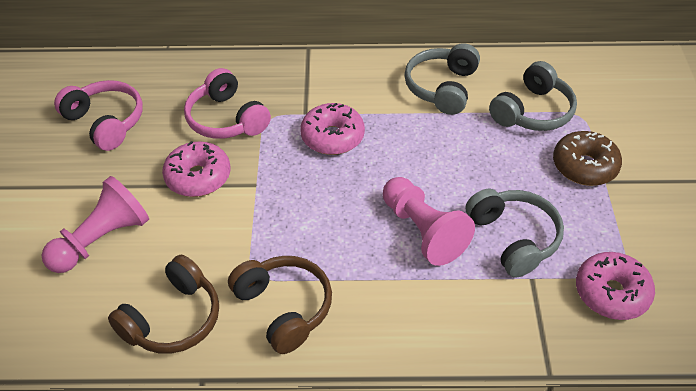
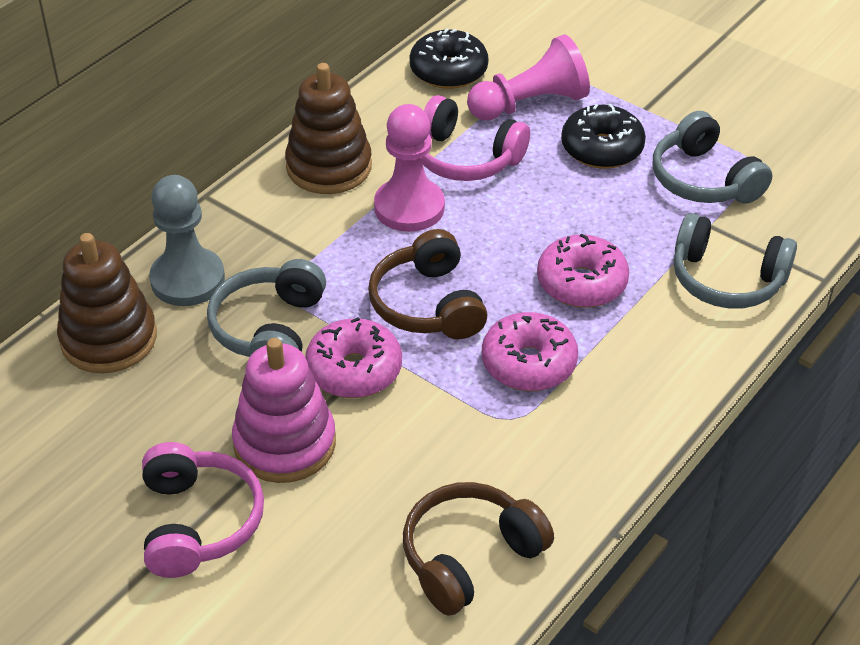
black donut: none = 0 -> [410,28,488,89] [561,104,646,169] = 2
brown donut: [553,131,622,186] = 1 -> none = 0
brown stacking toy: none = 0 -> [57,233,157,373] [285,63,372,194] = 2
grey pawn: none = 0 -> [149,175,225,306] = 1
pink stacking toy: none = 0 -> [232,338,336,483] = 1

